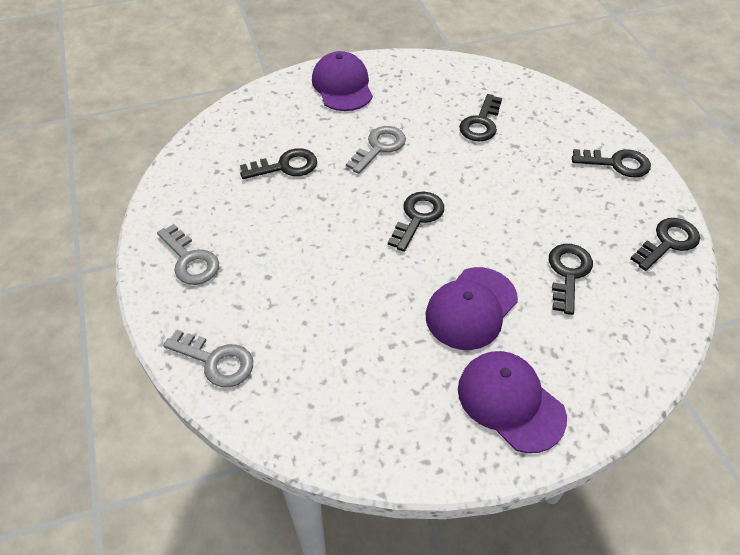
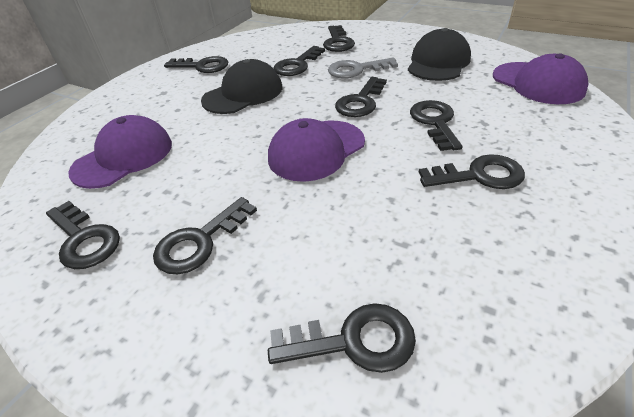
black cap: none = 0 -> [201,59,282,114] [408,28,471,81] = 2
black key: [240,148,317,179] [388,192,444,252] [459,94,502,141] [549,244,593,315] [572,149,651,178] [630,218,700,271] = 6 -> [46,201,120,269] [153,197,257,274] [164,56,228,73] [268,303,416,373] [274,46,325,76] [323,25,355,52] [335,77,387,117] [410,100,463,151] [419,154,525,189] = 9
grey key: [157,224,219,285] [163,329,253,387] [346,126,406,174] = 3 -> [328,58,398,78] = 1

